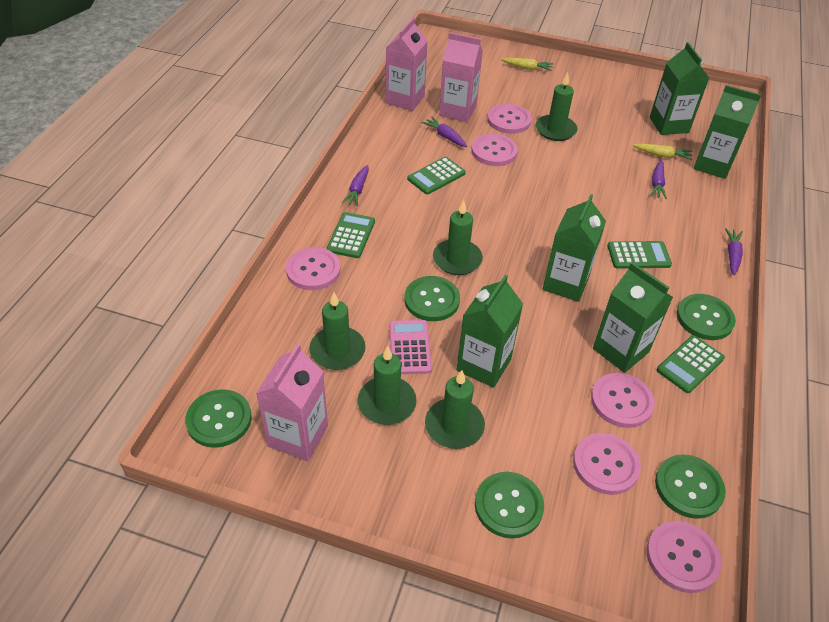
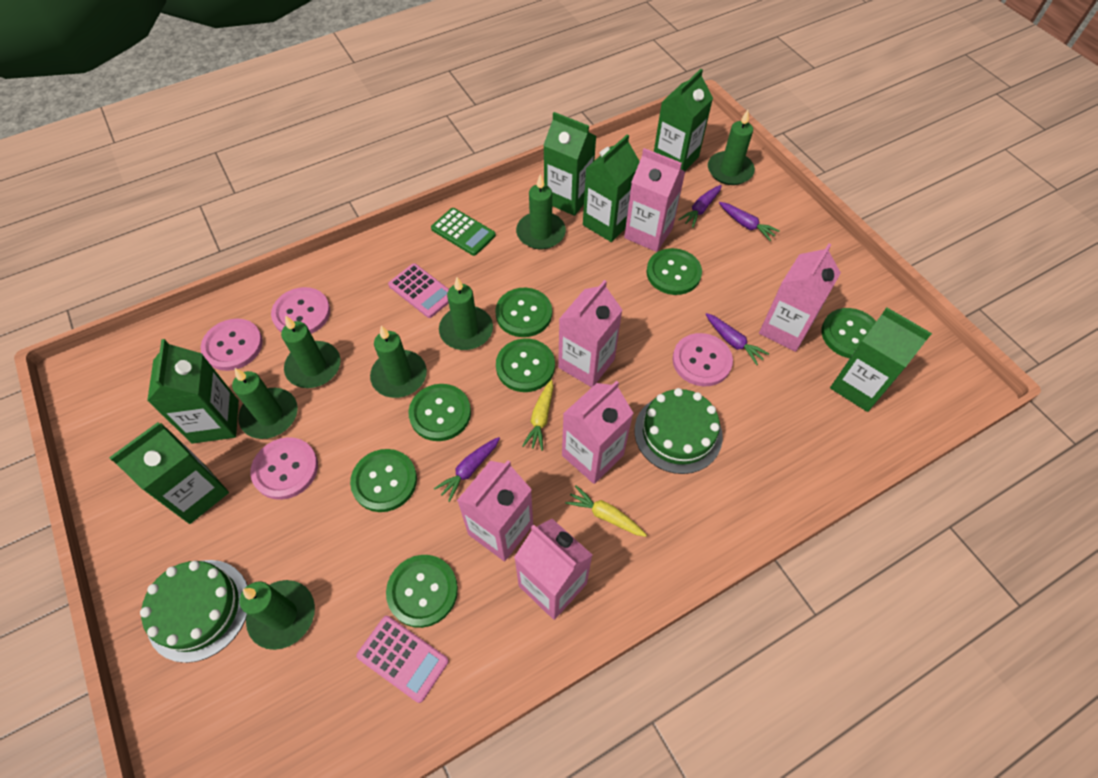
green button: [185,389,252,448] [404,276,460,321] [475,472,544,539] [655,454,726,519] [677,294,736,340] = 5 -> [350,449,417,512] [386,555,458,628] [409,384,471,441] [496,288,552,337] [496,338,555,392] [646,248,702,295] [822,308,876,358] = 7
green cake: none = 0 -> [140,560,248,663] [634,388,723,474] = 2
green calculator: [327,212,375,258] [407,157,466,195] [607,241,672,269] [656,335,725,393] = 4 -> [431,208,496,256] = 1
green candle: [309,292,366,370] [358,346,417,425] [425,370,485,449] [433,200,483,275] [536,72,578,141] = 5 -> [232,368,298,439] [239,580,315,650] [281,316,341,388] [370,326,427,398] [439,277,493,350] [516,174,566,249] [708,110,755,185] = 7
green carton: [456,275,523,388] [543,194,606,302] [593,262,673,373] [650,42,709,135] [694,85,761,179] = 5 -> [109,422,229,524] [147,339,239,444] [543,112,596,216] [583,134,640,242] [654,69,713,171] [830,308,932,412] = 6
pink button: [286,247,340,290] [471,134,518,166] [487,104,532,134] [573,433,641,495] [591,373,655,428] [646,521,722,593] = 6 -> [201,319,263,371] [250,437,318,500] [271,287,330,334] [672,333,733,386] = 4
pink calculator: [389,320,432,374] = 1 -> [356,616,449,703] [388,263,449,318] = 2
pink carton: [256,344,328,461] [386,17,428,111] [439,32,483,122] = 3 -> [457,460,533,561] [514,519,592,620] [558,280,622,388] [562,381,633,484] [624,148,685,252] [759,244,841,352] = 6

